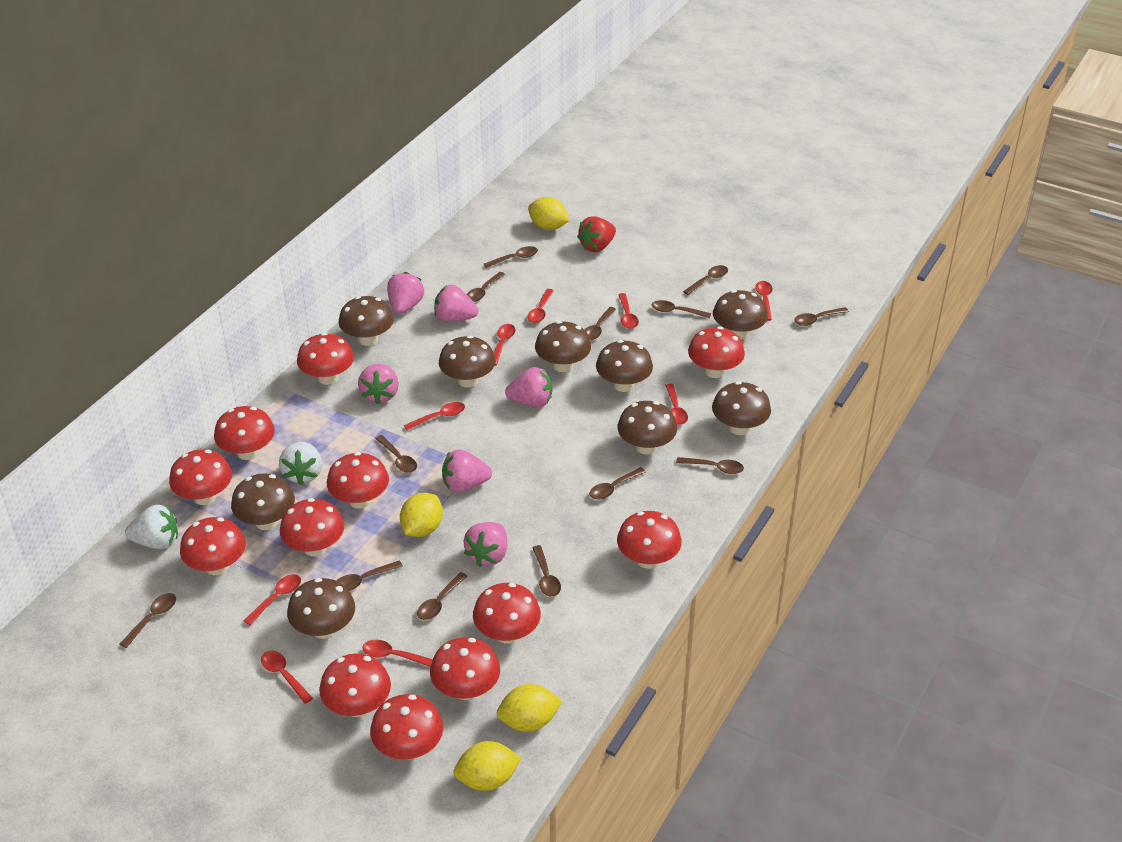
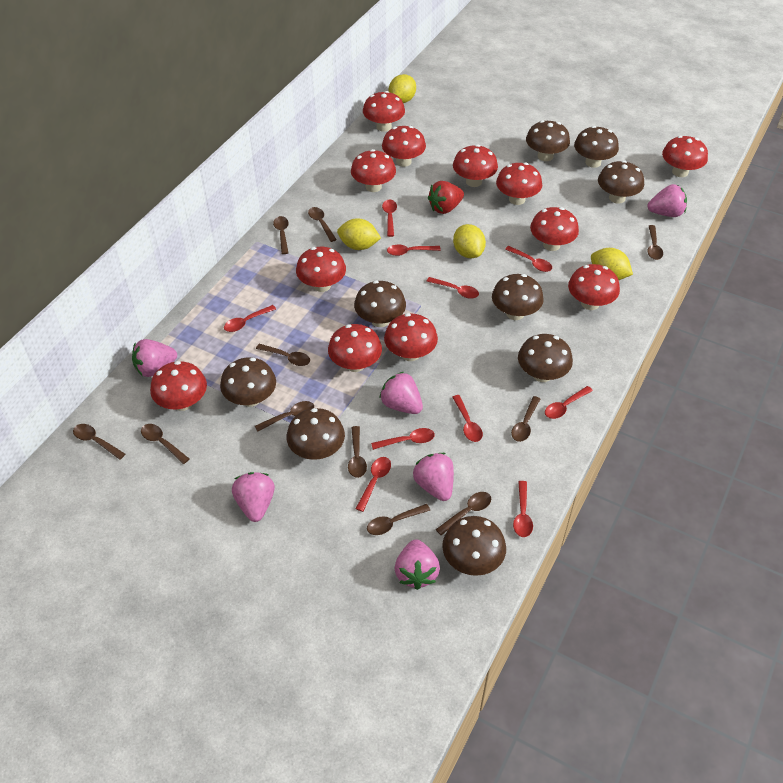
brown spoon: [120,593,176,648] [336,561,403,591] [375,435,417,473] [417,572,468,620] [467,272,506,302] [484,246,538,268] [532,545,561,597] [585,307,616,340] [589,467,646,500] [652,300,711,318] [676,457,744,474] [683,265,728,295] [794,307,849,326] = 13 -> [73,424,125,460] [141,424,189,464] [255,401,314,432] [256,344,310,366] [273,216,289,254] [308,207,337,242] [348,426,367,478] [367,504,430,535] [436,492,491,535] [511,396,540,442] [647,225,663,260] = 11
red spoon: [244,574,301,625] [261,651,313,704] [363,640,433,667] [404,402,465,430] [493,324,516,365] [527,289,554,323] [618,293,639,329] [665,384,688,425] [755,281,773,321] = 9 -> [224,305,276,332] [356,457,391,512] [371,428,435,450] [382,200,397,237] [387,245,441,256] [426,277,479,299] [452,395,483,442] [505,246,552,272] [513,481,533,537] [545,386,593,419] = 10
white strawberry: [125,505,178,549] [279,442,322,485] = 2 -> none = 0

